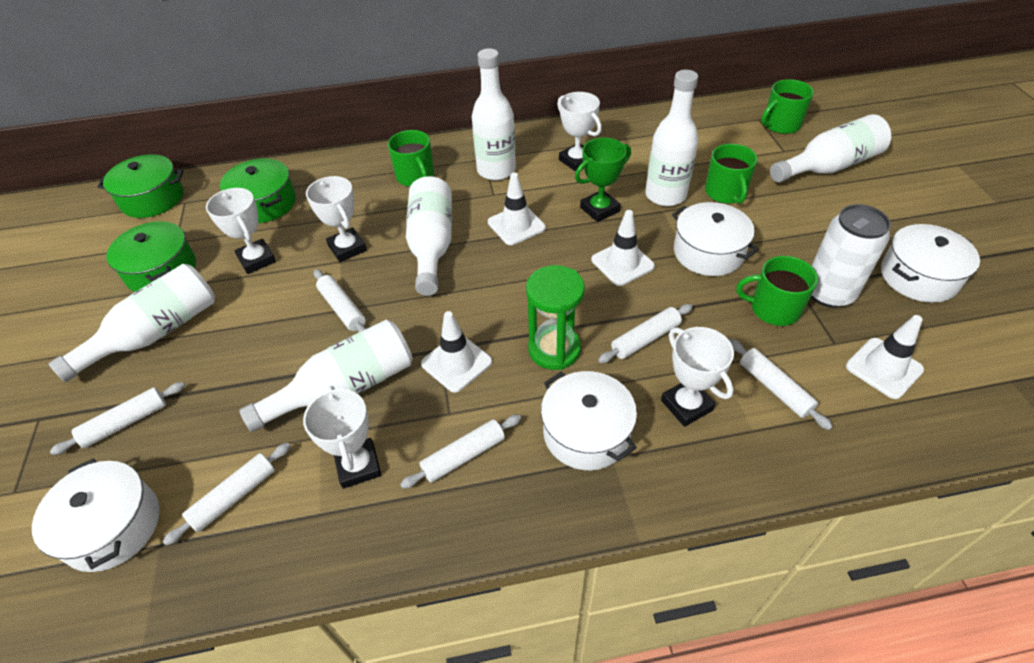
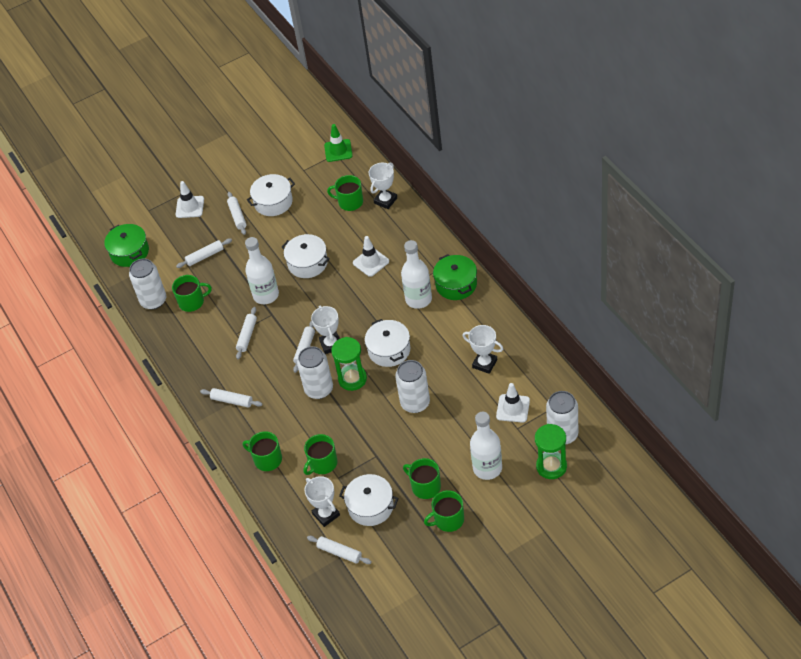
green hourglass: [526,265,585,370] = 1 -> [331,337,367,391] [535,424,567,479] = 2
green mug: [388,130,434,187] [705,144,758,204] [736,256,818,326] [761,79,814,134] = 4 -> [172,275,212,312] [243,431,282,471] [304,434,338,475] [327,175,363,211] [403,458,441,499] [424,490,464,532] = 6
green pot: [98,154,184,218] [106,221,196,292] [220,158,296,223] = 3 -> [104,224,149,267] [433,254,477,300] = 2
green traffic cone: none = 0 -> [324,124,353,162] = 1
green trophy: [575,138,631,222] = 1 -> none = 0
white bottle: [49,264,215,382] [239,320,412,432] [406,176,452,296] [472,48,516,180] [645,70,698,206] [770,114,891,182] = 6 -> [245,237,279,304] [401,240,432,309] [470,412,502,480] = 3
white can: [811,204,891,308] = 1 -> [129,258,166,310] [297,346,333,399] [395,360,430,413] [546,391,578,445] = 4
white traffic cone: [421,311,492,393] [488,173,546,245] [591,210,655,286] [846,315,924,399] = 4 -> [175,181,204,218] [353,236,389,277] [496,383,530,423] = 3
white trophy: [206,188,276,274] [303,386,381,489] [306,176,367,262] [557,92,602,172] [661,327,734,427] = 5 -> [305,476,340,527] [311,305,339,354] [369,162,397,209] [463,325,503,374] = 4

